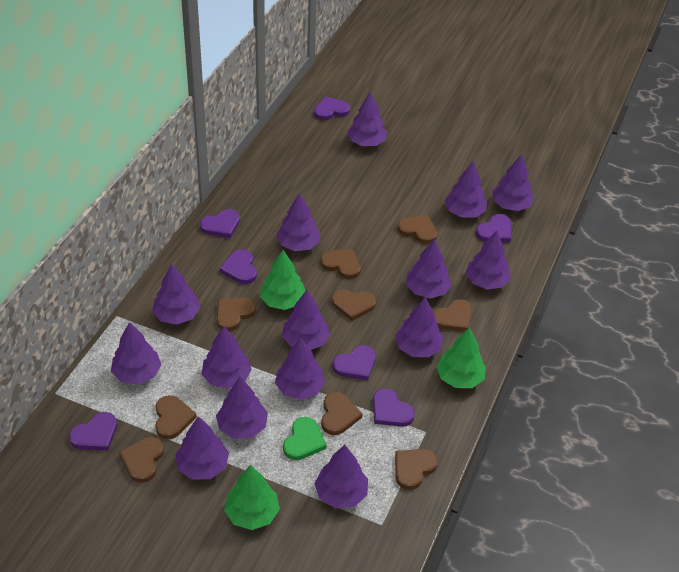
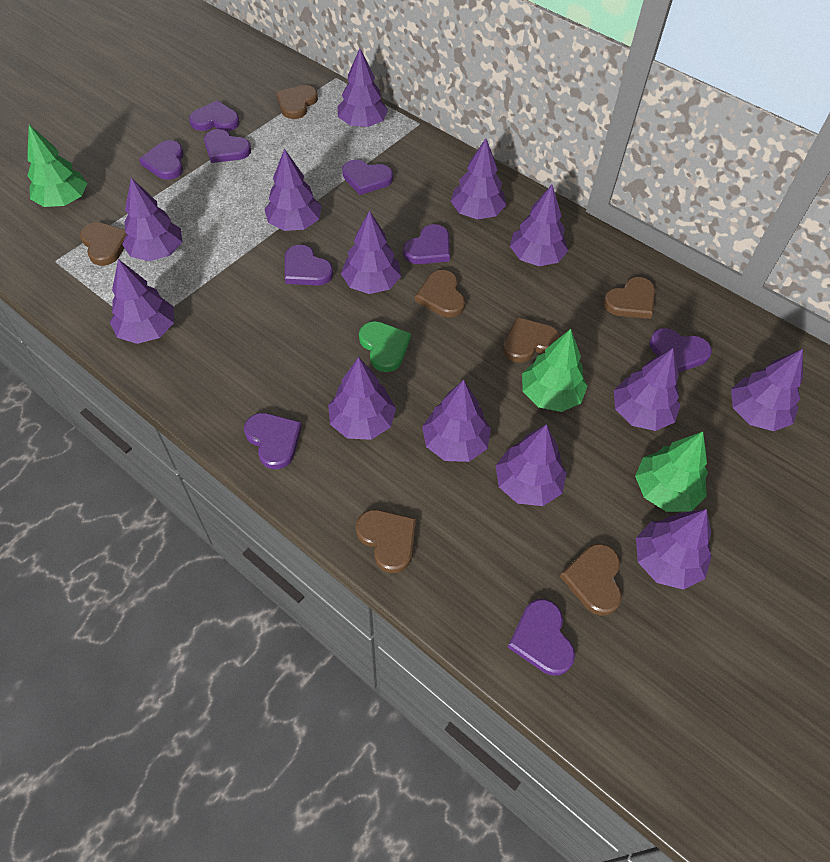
brown heart: [119,437,164,483] [155,395,197,439] [216,298,256,331] [320,249,361,279] [321,392,362,435] [332,289,376,321] [395,449,438,490] [397,215,437,244] [434,299,473,332] = 9 -> [80,222,127,266] [276,85,318,119] [356,510,416,573] [415,270,465,318] [503,317,561,363] [560,544,622,616] [603,277,655,319] = 7
purple heart: [69,412,117,450] [200,209,240,238] [220,249,257,284] [314,97,350,120] [333,345,376,380] [373,388,415,427] [476,214,512,242] = 7 -> [139,140,184,180] [189,101,240,131] [204,129,251,163] [244,413,302,469] [285,245,333,286] [342,160,393,195] [403,224,450,264] [508,599,575,676] [649,328,712,373] = 9
purple tree: [111,322,161,385] [152,264,200,325] [175,416,229,480] [202,326,252,388] [216,376,268,439] [275,338,325,400] [276,193,320,251] [282,290,330,350] [314,445,368,508] [347,92,387,146] [395,297,443,357] [406,239,452,298] [444,162,487,218] [465,231,511,289] [492,154,534,211] = 15 -> [110,259,174,344] [122,178,182,261] [264,149,321,231] [328,357,396,440] [338,48,388,127] [341,210,401,294] [422,380,491,462] [451,139,506,220] [496,424,567,506] [510,185,568,266] [614,348,680,431] [636,509,712,590] [731,349,803,431] = 13

